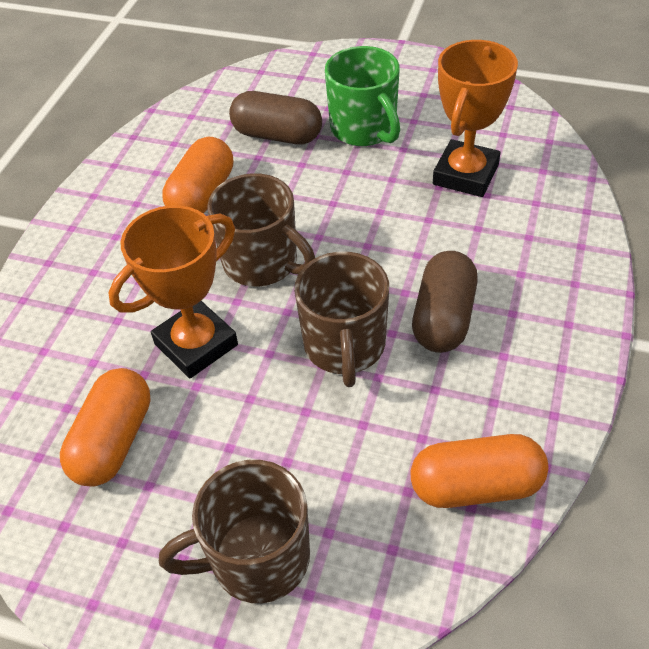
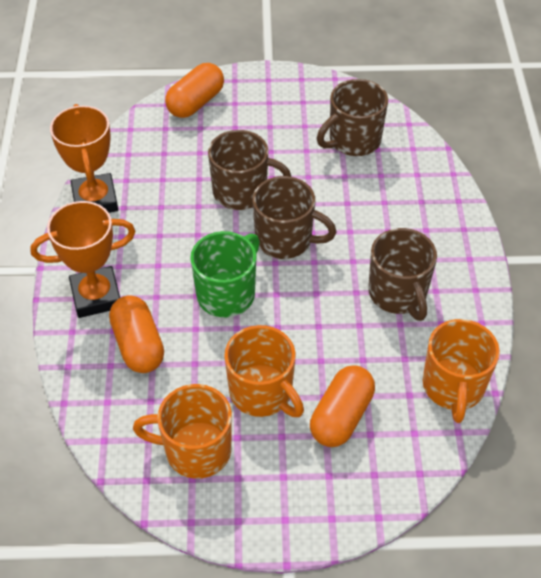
brown capsule: [229,91,322,145] [412,251,478,353] = 2 -> none = 0
brown mug: [159,460,310,603] [207,173,315,287] [294,252,389,387] = 3 -> [208,130,291,210] [253,176,336,259] [317,79,388,156] [368,228,437,321] = 4
orange mug: none = 0 -> [133,384,232,479] [224,325,304,417] [423,319,500,423] = 3

